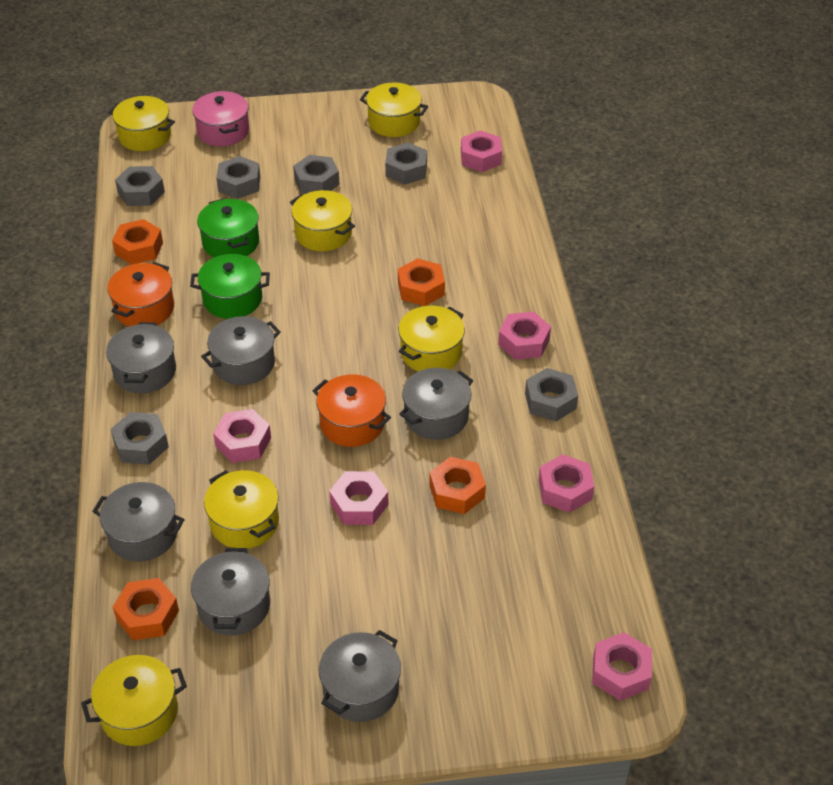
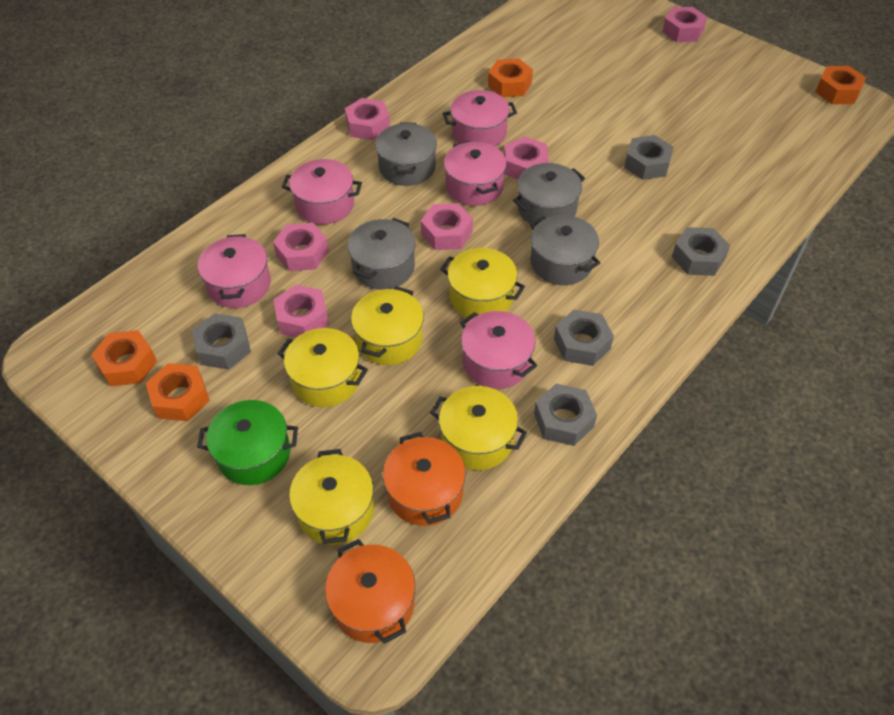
green pot: [190,254,270,319] [197,198,259,257] = 2 -> [197,400,298,485] = 1
grey nut: [111,412,169,465] [115,166,165,206] [216,156,260,199] [293,155,340,194] [385,143,427,185] [525,368,578,421] = 6 -> [192,313,251,370] [534,384,597,446] [554,310,614,366] [624,135,674,180] [672,227,730,276] = 5
grey pot: [92,482,185,562] [106,322,176,393] [191,548,270,636] [201,316,281,385] [319,630,401,722] [399,368,473,440] = 6 -> [347,218,415,290] [375,123,437,186] [513,163,585,226] [530,215,600,285] = 4
pink pot: [192,91,249,146] = 1 -> [198,234,271,308] [282,159,362,224] [443,90,517,147] [444,141,507,206] [460,311,537,389] = 5
yellow pot: [81,655,187,746] [108,96,175,151] [204,470,279,549] [290,190,355,251] [360,83,428,137] [398,306,465,371] = 6 -> [277,328,368,407] [289,449,374,545] [351,286,424,365] [430,386,527,470] [440,248,525,319] = 5

